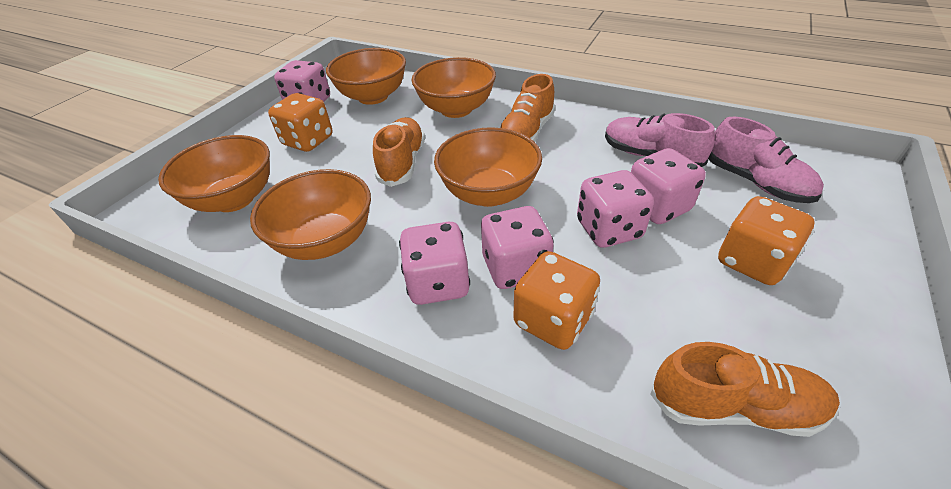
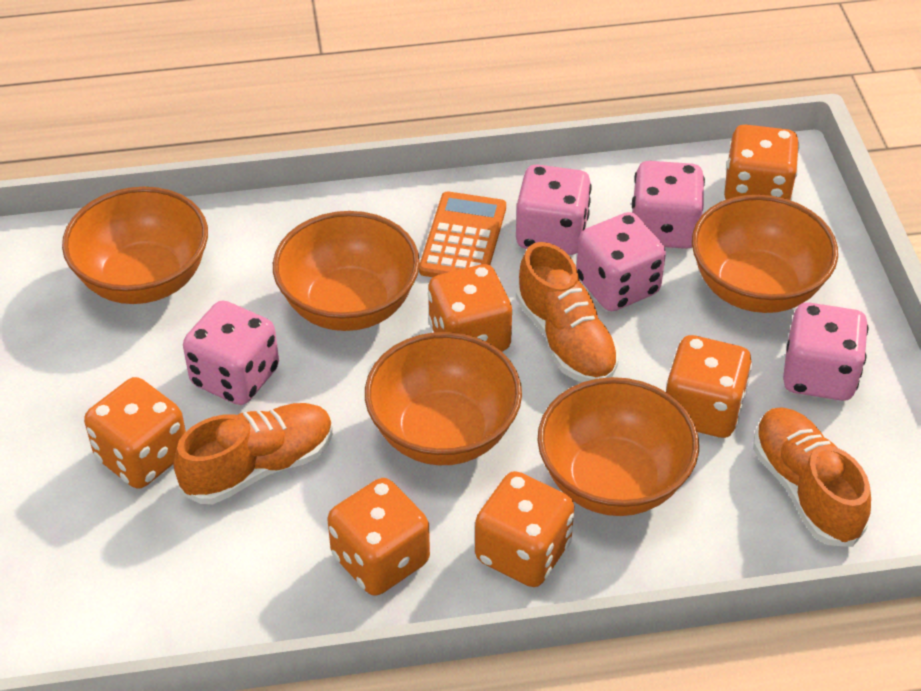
orange calculator: none = 0 -> [419,191,506,277] = 1
orange dice: [268,93,332,152] [514,251,600,350] [718,196,814,285] = 3 -> [84,377,186,489] [328,478,430,596] [427,264,512,352] [475,471,574,587] [666,335,752,438] [724,124,800,201] = 6
pink shoe: [605,113,715,167] [708,117,824,203] = 2 -> none = 0

